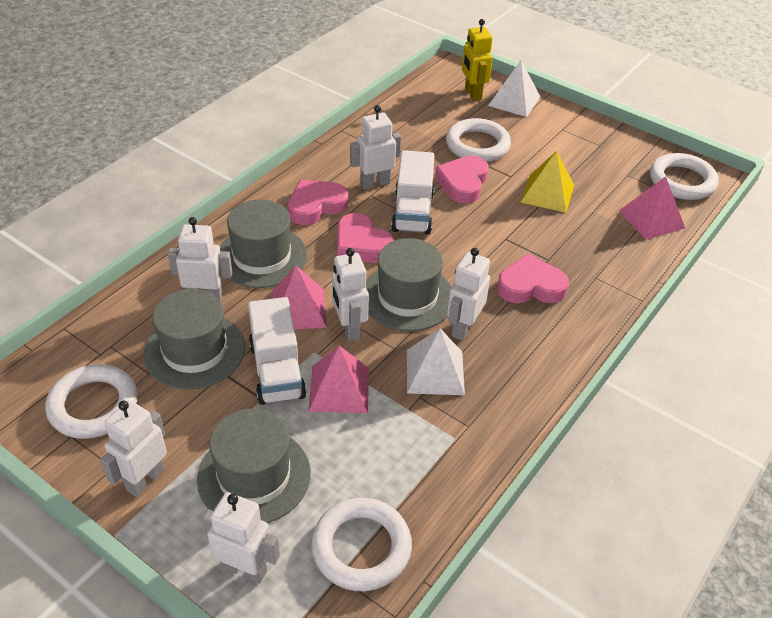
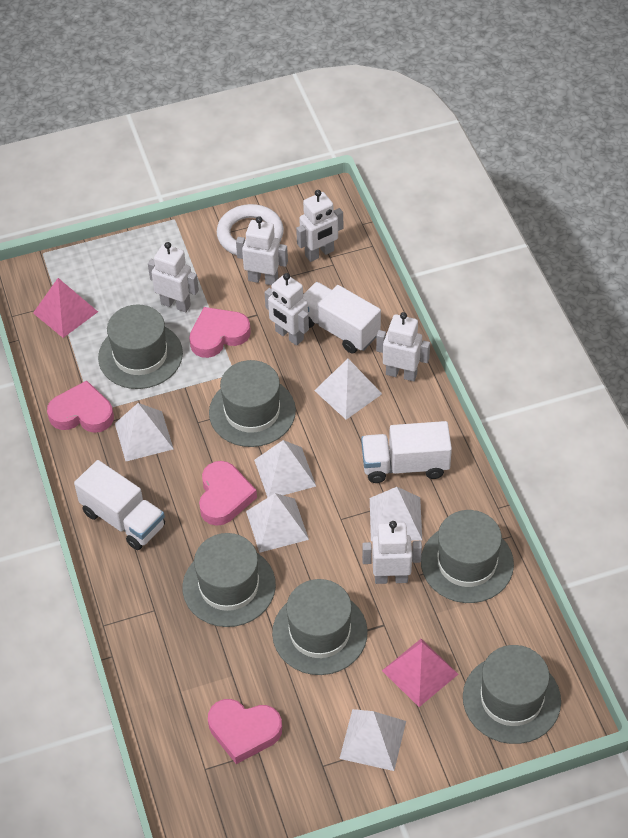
grey hat: [144,289,245,390] [197,409,311,523] [220,199,307,288] [366,238,452,331] = 4 -> [98,305,183,389] [182,533,276,627] [209,360,296,447] [272,579,368,675] [421,510,514,603] [463,645,561,744] = 6
pink pyramid: [271,265,327,329] [308,346,369,413] [619,176,685,240] = 3 -> [33,278,98,338] [382,639,458,707] = 2
white pyramid: [407,329,465,395] [488,60,540,117] = 2 -> [115,403,174,461] [246,493,309,553] [254,440,316,497] [314,359,382,420] [339,709,406,771] [370,487,422,541] = 6
white ring: [45,364,138,439] [311,498,412,591] [446,118,511,162] [650,153,719,200] = 4 -> [217,204,284,255] = 1
white truck: [248,297,306,405] [391,150,435,235] = 2 -> [74,460,165,550] [303,282,381,354] [361,421,452,483] = 3
yellow pyramid: [521,151,574,213] = 1 -> none = 0
yellow robot: [462,19,493,101] = 1 -> none = 0

